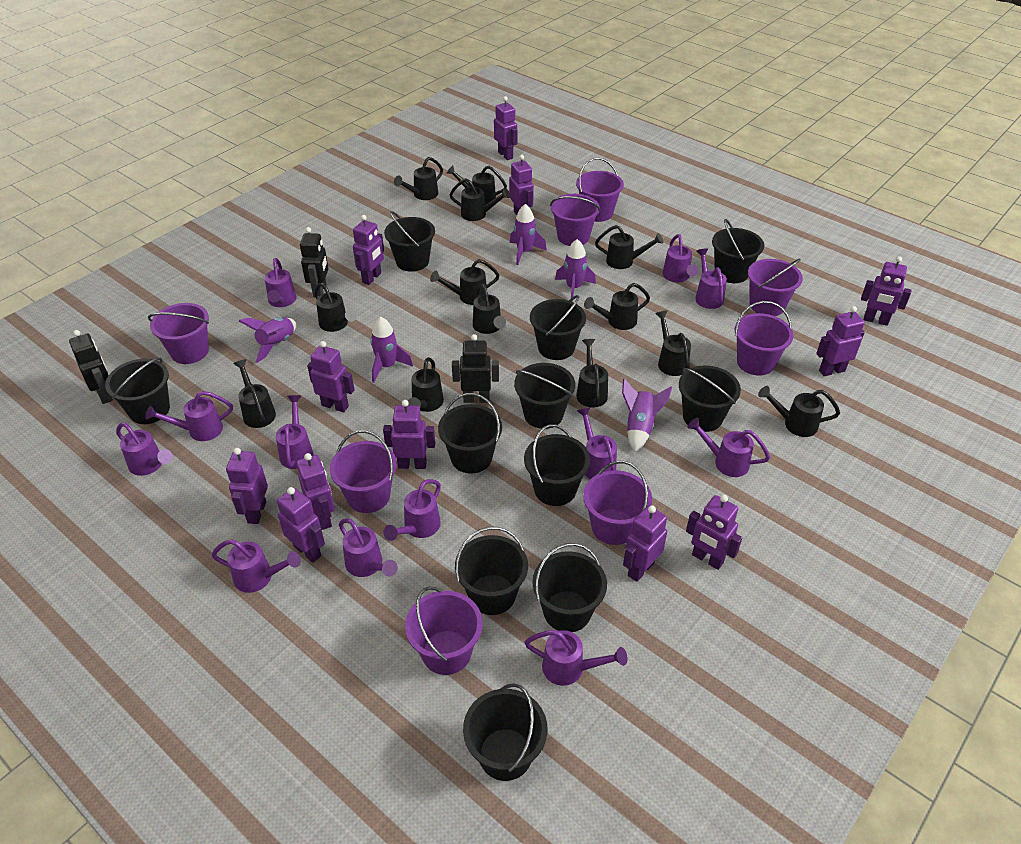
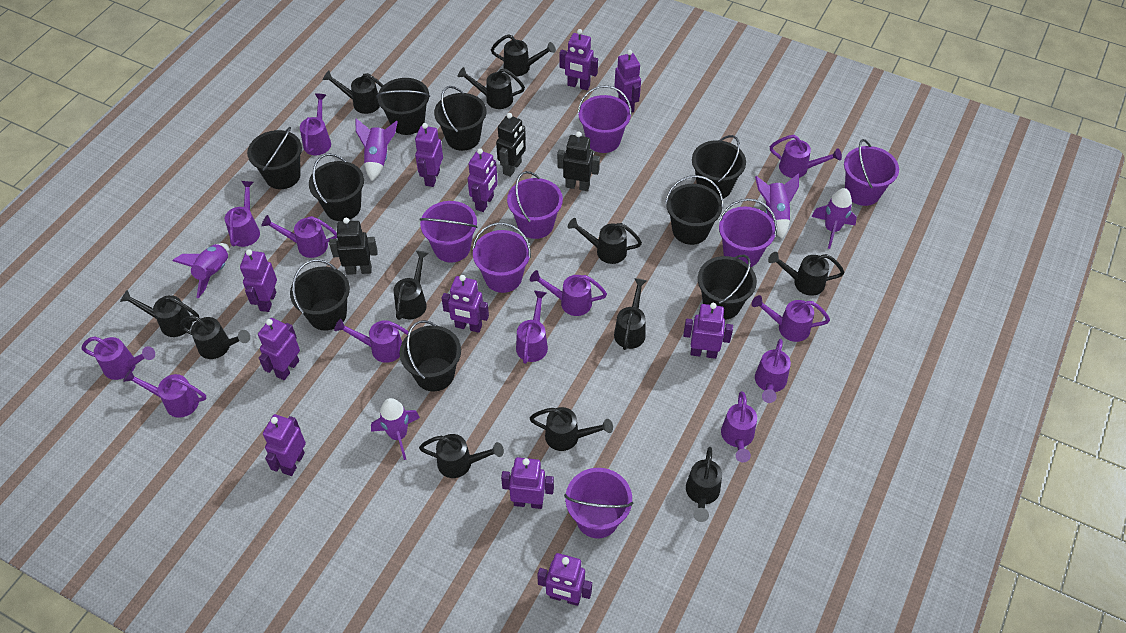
black bucket: [105,358,170,424] [384,211,435,272] [438,393,502,474] [455,527,528,615] [463,683,548,781] [514,363,575,429] [524,424,590,506] [530,295,586,360] [532,543,607,632] [679,365,741,432] [712,219,764,283] = 11 -> [247,127,302,189] [290,259,350,330] [309,153,364,221] [376,78,430,135] [400,320,461,391] [434,86,487,151] [665,175,723,245] [692,135,746,199] [698,255,757,320] = 9
black watering can: [233,359,276,428] [314,283,357,332] [394,157,443,200] [408,357,444,412] [430,259,500,305] [447,165,507,205] [449,179,510,221] [473,283,506,334] [576,339,608,408] [584,283,650,330] [595,225,664,269] [655,310,691,376] [758,386,840,437] = 13 -> [120,290,199,337] [179,315,250,359] [323,71,383,114] [394,250,429,320] [419,434,504,478] [458,67,525,109] [491,34,556,76] [529,407,613,451] [568,218,642,264] [614,278,647,350] [686,447,722,522] [768,252,844,296] = 12
purple bucket: [148,303,209,364] [330,430,397,513] [405,586,483,675] [550,194,601,246] [576,157,624,222] [583,461,652,545] [735,301,793,376] [748,258,803,316] = 8 -> [419,201,478,262] [473,223,531,293] [507,171,563,239] [564,468,634,538] [578,85,632,153] [719,198,777,267] [844,139,899,206] = 7
purple robot: [226,448,268,524] [277,487,325,563] [297,453,335,530] [307,341,354,412] [353,215,384,285] [383,400,435,469] [494,96,517,160] [509,155,534,215] [623,505,667,582] [686,495,742,570] [816,306,865,376] [861,256,911,326] = 12 -> [240,249,277,312] [258,318,300,380] [263,414,306,476] [415,123,443,187] [441,275,489,333] [468,148,498,212] [501,457,554,509] [537,553,592,606] [559,29,598,90] [615,50,641,113] [683,303,733,359] = 11

